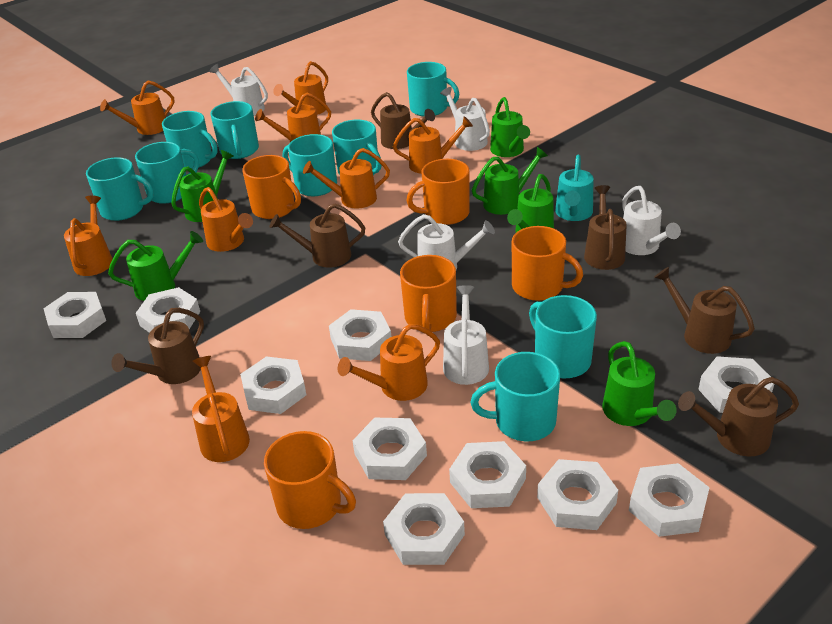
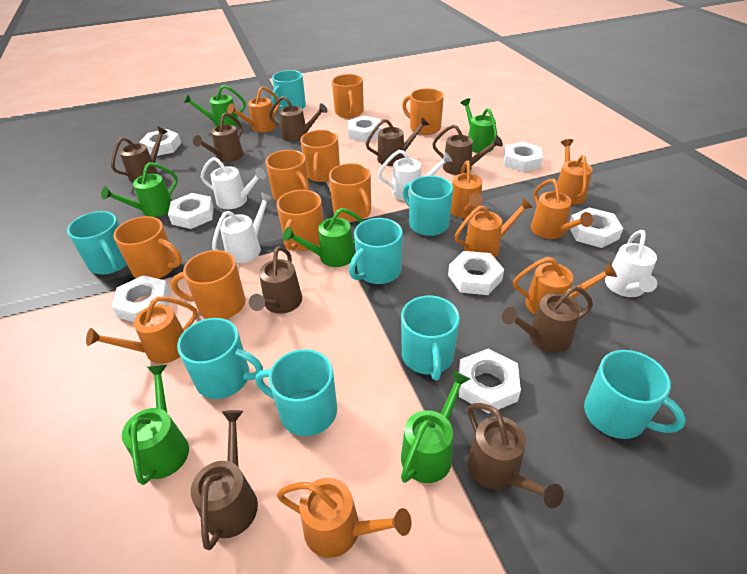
brown watering can: [111,308,204,384] [270,203,365,268] [371,92,435,149] [584,185,626,270] [654,267,755,354] [678,377,799,456] = 6 -> [111,126,168,182] [191,410,258,550] [193,112,244,162] [249,246,302,314] [269,96,328,142] [366,117,429,166] [432,124,503,175] [467,403,564,508] [502,286,593,353] = 9
orange mug: [242,155,301,219] [264,431,356,529] [400,255,457,332] [406,159,470,225] [512,226,583,301] = 5 -> [113,216,182,279] [171,250,246,319] [266,150,309,201] [276,190,323,251] [300,130,340,182] [329,163,371,221] [332,74,364,118] [402,88,444,135] = 8
orange watering can: [64,196,113,276] [100,80,175,135] [192,356,250,462] [199,187,253,252] [255,93,331,142] [273,61,328,115] [303,148,390,209] [338,324,440,401] [393,116,473,174] = 9 -> [86,296,198,364] [227,86,280,132] [277,478,411,558] [451,160,483,218] [455,198,533,258] [513,257,617,315] [531,179,593,239] [554,139,592,205] = 8
turquoise mug: [86,157,154,221] [135,142,199,204] [162,111,218,169] [210,101,259,159] [283,134,337,196] [332,120,381,175] [407,62,459,117] [471,352,560,441] [529,295,597,379] = 9 -> [67,211,127,274] [177,318,263,399] [255,349,337,436] [272,70,306,110] [349,218,403,284] [401,296,460,380] [403,176,453,236] [584,350,686,439] = 8
turquoise watering can: [555,155,593,221] = 1 -> none = 0
white nut: [43,292,106,338] [136,287,200,333] [240,356,306,414] [329,309,391,361] [352,418,427,480] [383,493,465,565] [449,441,526,508] [537,459,618,530] [629,463,710,537] [698,356,774,413] = 10 -> [112,275,170,322] [140,129,181,156] [168,193,214,229] [348,116,381,142] [448,251,504,295] [459,349,521,414] [504,142,543,172] [570,207,623,248] = 8
white watering can: [209,64,268,116] [398,214,495,270] [440,87,490,151] [443,285,489,385] [622,186,681,255] = 5 -> [201,157,266,209] [212,192,273,263] [378,150,452,201] [605,230,657,297] = 4

